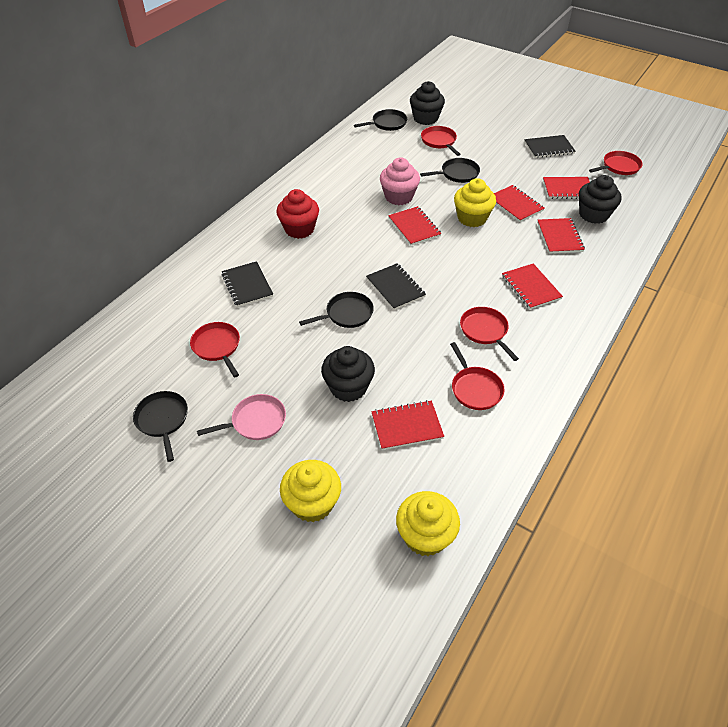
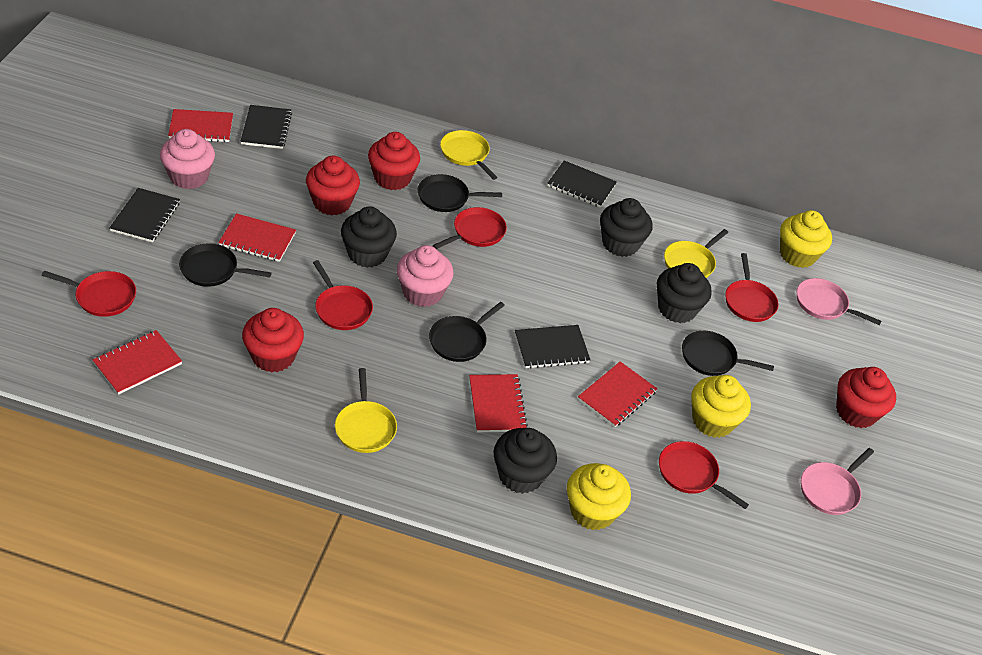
black cupcake: [321,346,375,402] [410,81,445,125] [579,175,622,224] = 3 -> [341,206,397,268] [493,428,557,494] [600,198,653,257] [657,263,712,323] = 4
black notebook: [222,261,273,307] [366,263,426,310] [524,135,576,158] = 3 -> [109,188,180,242] [240,105,292,149] [515,325,591,369] [547,160,617,207] = 4
pink cupcake: [380,157,420,205] = 1 -> [160,129,215,189] [397,245,454,307] = 2
pink pan: [197,394,286,440] = 1 -> [797,278,881,325] [801,448,874,515] = 2
red cupcake: [276,189,319,239] = 1 -> [242,308,304,372] [306,155,360,215] [368,132,420,190] [836,367,896,428] = 4
red notebook: [371,400,444,450] [388,206,442,245] [494,185,545,222] [502,263,563,309] [537,218,585,254] [543,177,590,199] = 6 -> [93,330,182,395] [168,109,233,142] [218,213,296,262] [469,374,528,432] [578,361,657,427] = 5
yellow pan: none = 0 -> [335,368,397,453] [440,130,498,180] [664,229,728,278] = 3

